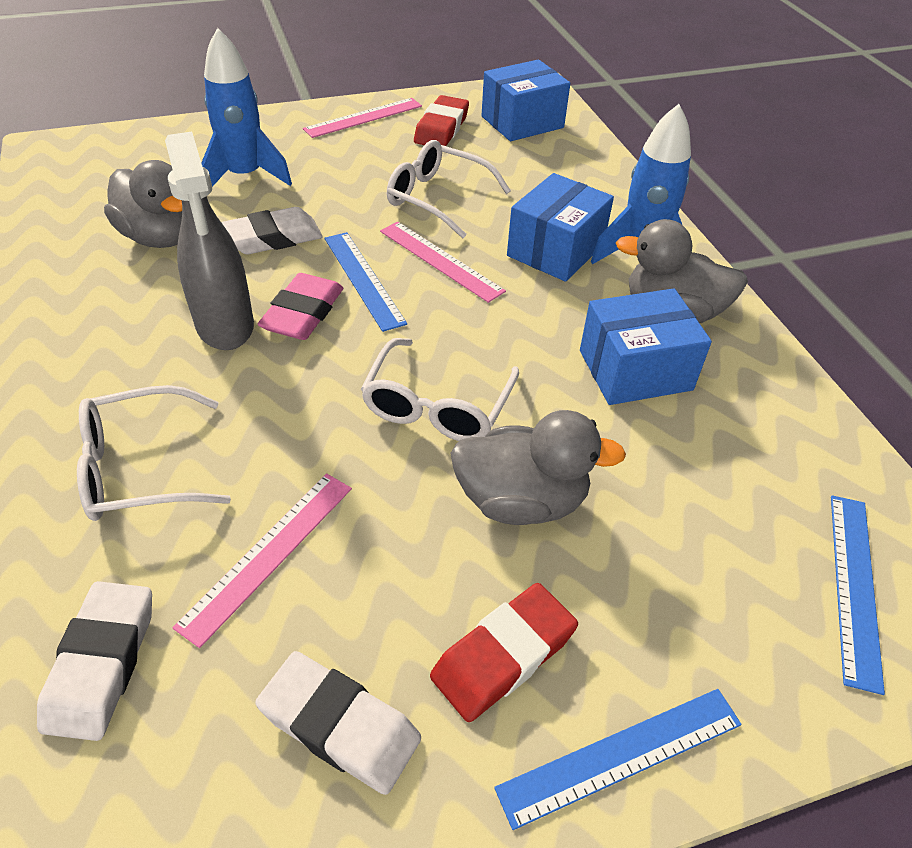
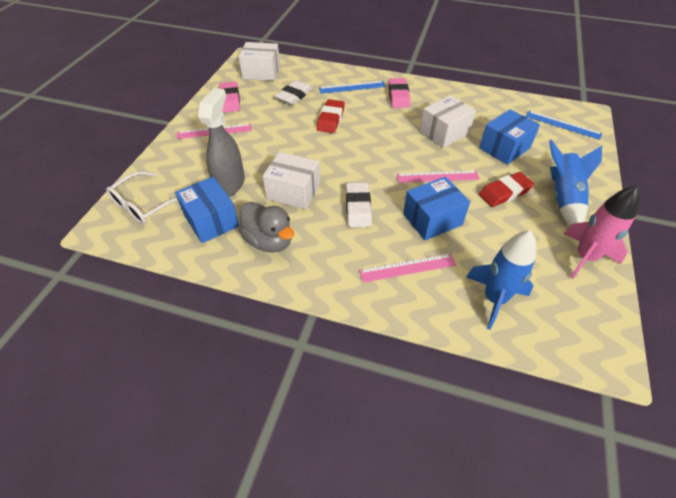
blue ruler: [325,232,407,332] [494,689,742,830] [831,495,885,695] = 3 -> [319,81,386,94] [526,111,602,140] = 2
grey duck: [104,160,182,248] [450,410,626,525] [616,219,748,323] = 3 -> [239,202,294,253] = 1
pink eraser: [258,273,343,340] = 1 -> [219,81,240,113] [388,78,410,108] = 2
pink rocket: none = 0 -> [564,186,640,279] = 1
white box: none = 0 -> [239,42,280,81] [263,152,320,209] [420,95,476,148] = 3
white eraser: [37,581,152,741] [221,207,323,254] [255,651,421,795] = 3 -> [275,80,312,105] [346,182,372,227] = 2
white glasses: [77,385,231,521] [361,338,519,441] [387,140,511,239] = 3 -> [106,171,178,224] = 1

